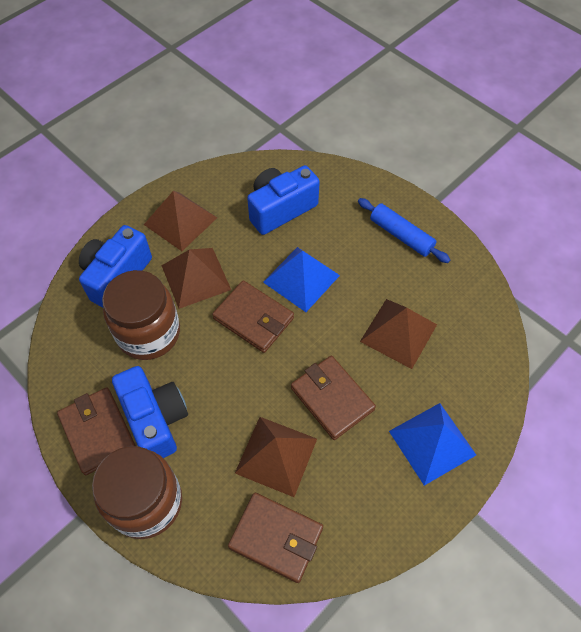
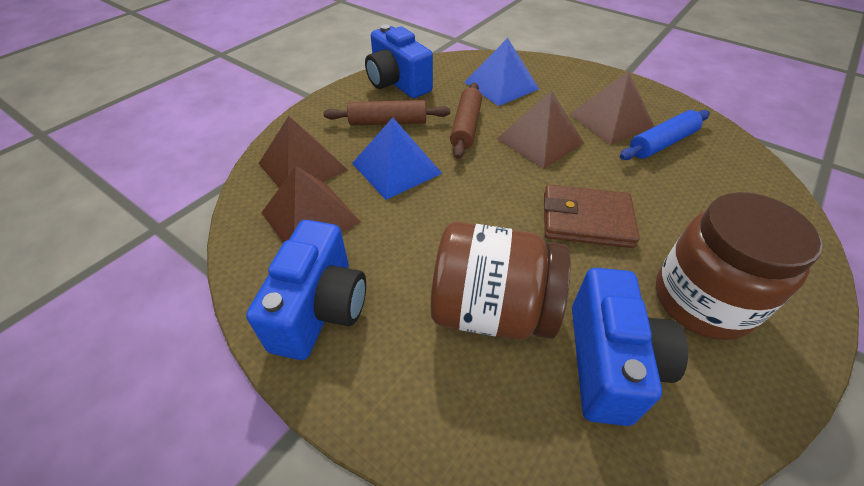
brown rolling pin: none = 0 -> [323,100,450,125] [450,83,482,159] = 2
brown wallet: [57,387,136,475] [212,280,294,353] [228,493,323,583] [291,356,376,440] = 4 -> [544,185,640,248] = 1

